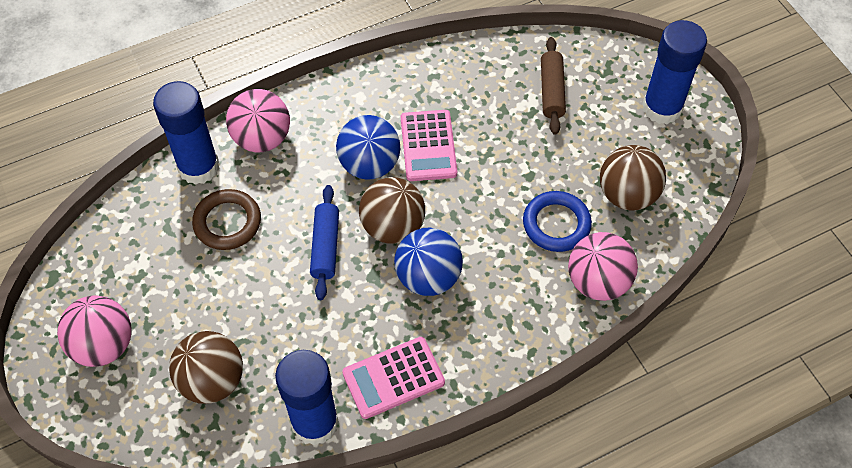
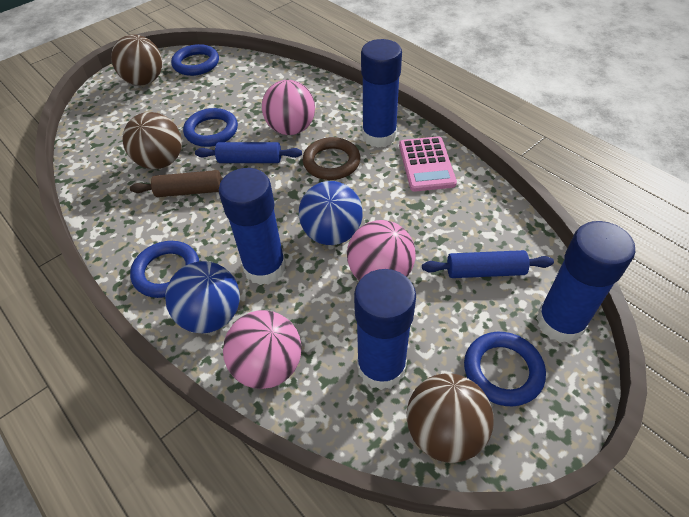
blue glue stick: [153,81,219,185] [275,350,339,446] [642,20,707,124] = 3 -> [219,168,286,285] [354,269,416,390] [361,39,402,148] [536,221,635,343] = 4
blue ring: [523,191,592,252] = 1 -> [130,241,199,298] [171,44,219,76] [183,108,238,147] [464,332,546,406] = 4
blue rolling pin: [310,185,339,300] = 1 -> [195,142,302,163] [422,250,554,278] = 2
pink calculator: [342,337,445,419] [401,110,457,181] = 2 -> [399,136,457,192] = 1

